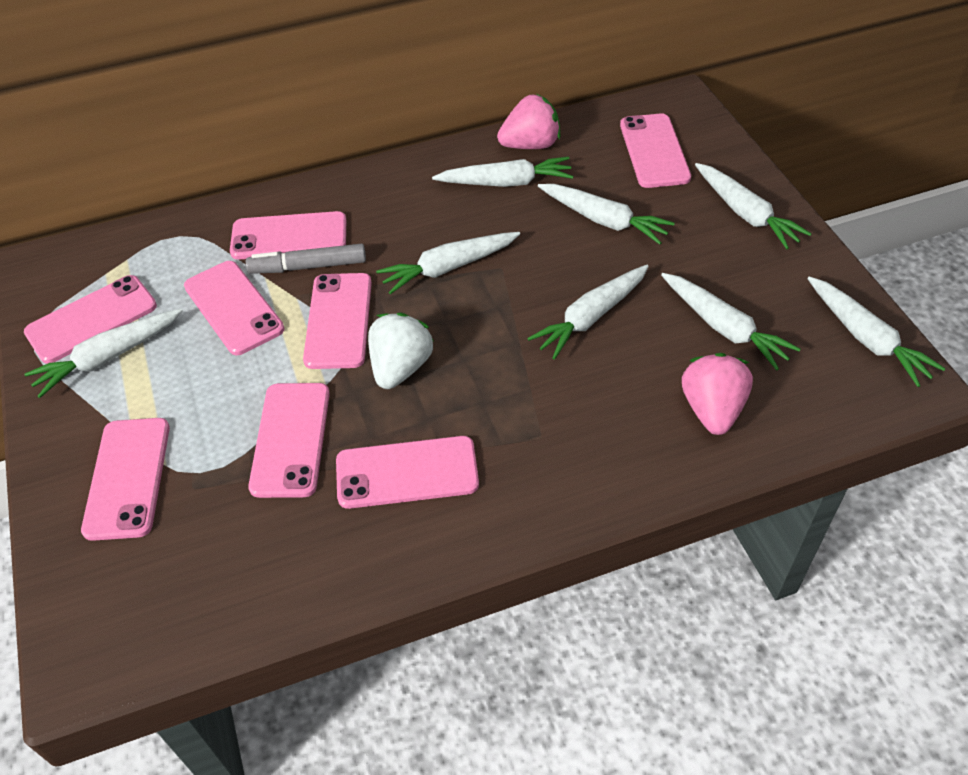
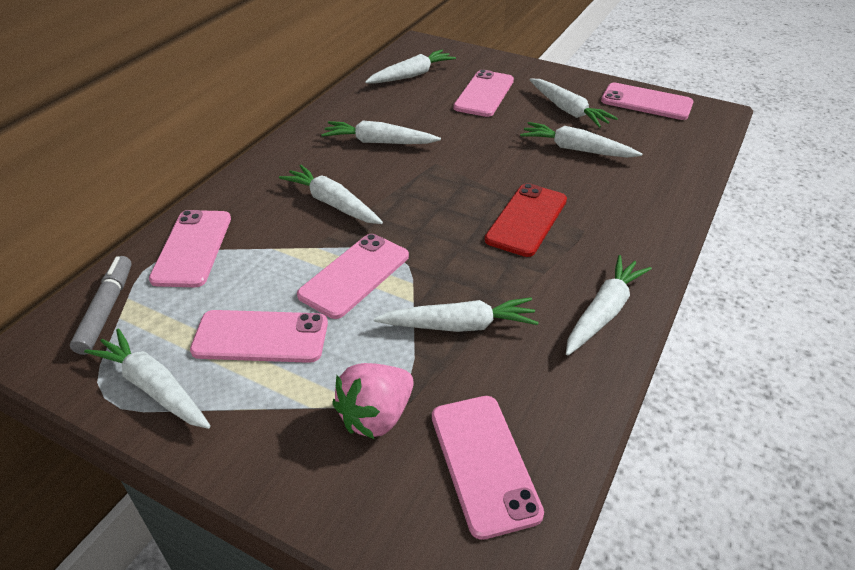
pink phone: [24,275,157,364] [81,418,170,541] [184,261,284,355] [230,211,346,260] [248,383,330,498] [303,273,372,369] [336,436,479,509] [620,113,691,188] = 8 -> [149,210,231,287] [190,310,328,363] [297,234,409,319] [432,396,544,540] [453,70,514,117] [601,83,693,120] = 6
pink strawberry: [497,94,561,149] [682,353,753,435] = 2 -> [332,363,414,439] = 1
red phone: none = 0 -> [485,183,567,257] = 1
white strawberry: [368,312,434,389] = 1 -> none = 0

